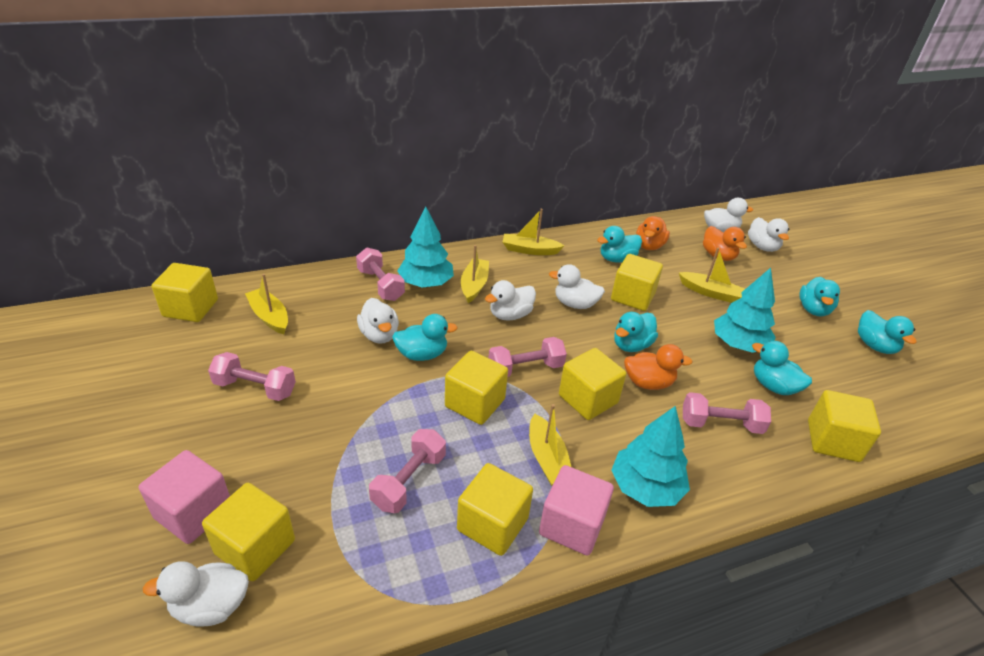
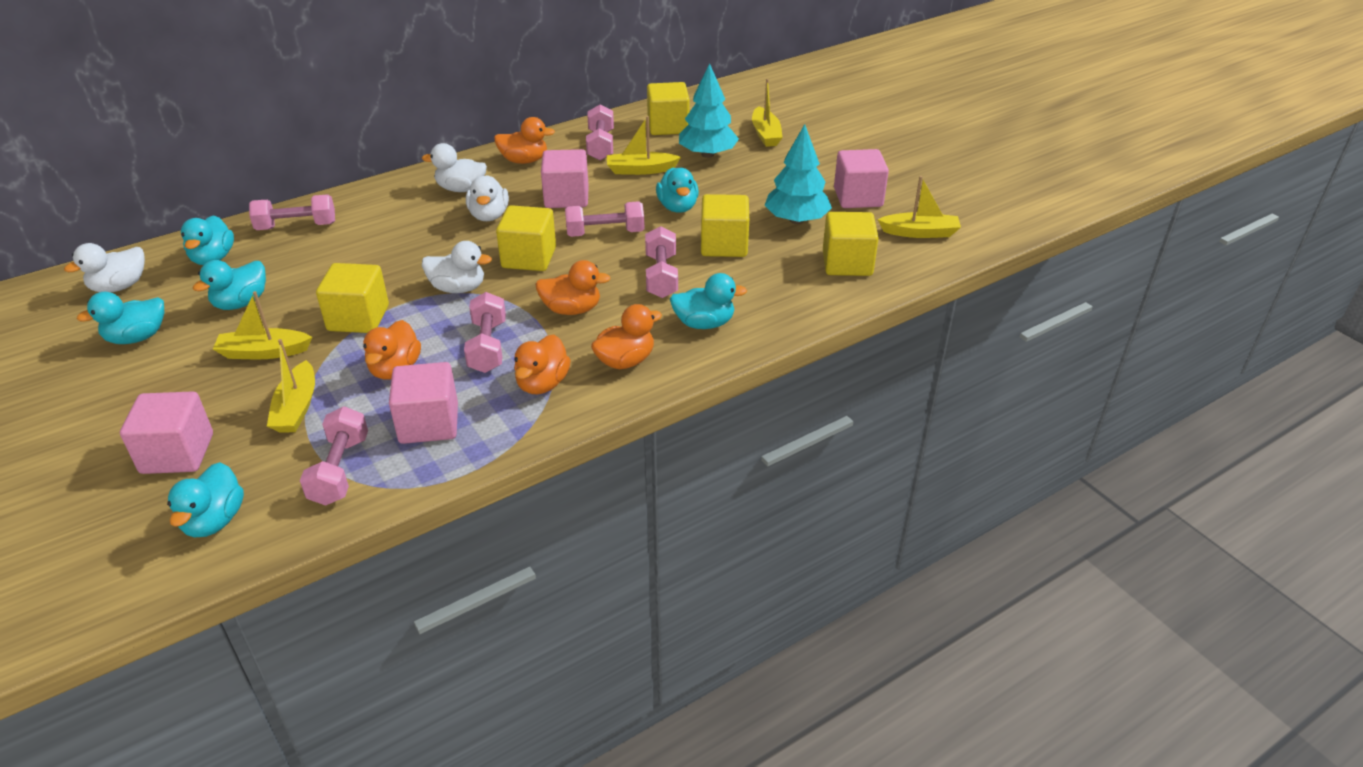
orange duck: [624,344,693,390] [636,216,670,250] [703,226,747,261] = 3 -> [363,320,421,380] [494,117,555,164] [514,335,571,395] [536,260,611,315] [591,304,662,369] = 5
pink cube: [139,450,230,544] [539,465,614,555] = 2 -> [120,391,213,474] [389,362,458,444] [541,149,589,208] [834,149,889,208] = 4
pink dumbbell: [208,352,296,401] [356,248,405,301] [369,429,446,513] [489,337,567,377] [683,392,771,434] = 5 -> [249,195,335,230] [300,406,368,506] [464,292,506,373] [565,202,645,237] [586,104,614,161] [645,226,678,298] = 6
turquoise tree: [397,206,454,287] [611,406,690,507] [714,268,776,353] = 3 -> [679,63,739,158] [764,124,832,224] = 2
white duck: [143,561,249,627] [357,298,399,344] [485,280,536,321] [549,264,605,309] [704,198,753,232] [748,217,789,252] = 6 -> [64,243,145,292] [422,143,487,192] [422,241,492,293] [466,175,509,221] = 4
yellow cube: [151,263,218,322] [202,483,295,581] [445,351,508,425] [457,463,533,556] [559,348,626,420] [611,254,663,311] [808,390,881,462] = 7 -> [316,263,389,333] [496,205,556,271] [647,82,690,135] [701,194,749,257] [823,212,879,276] = 5

